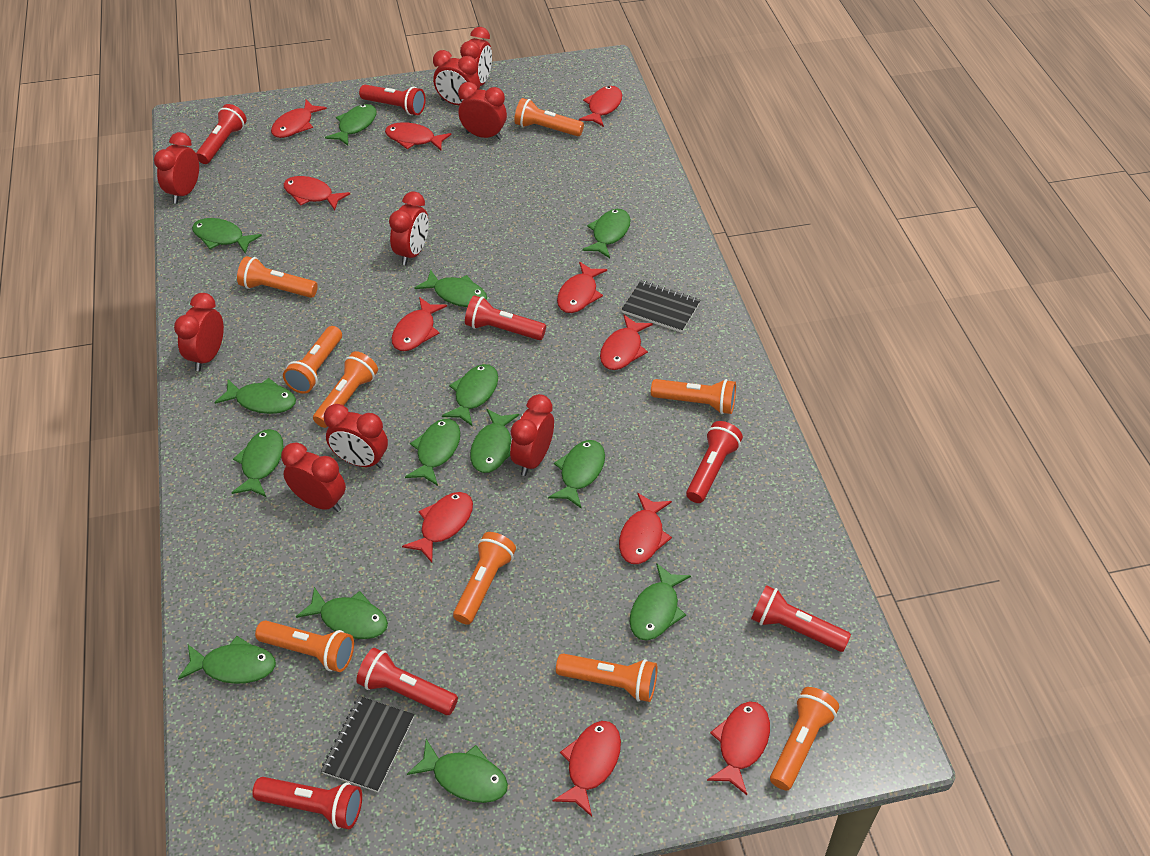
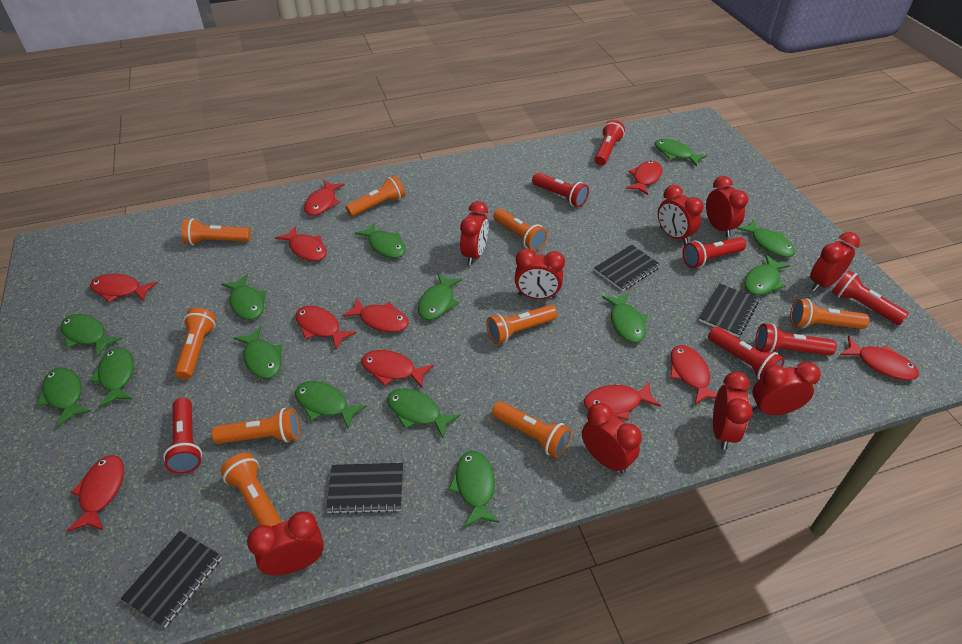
black notebook: [321,696,414,792] [622,281,700,333] = 2 -> [121,531,222,628] [326,463,403,514] [594,245,661,291] [698,283,759,337] = 4

